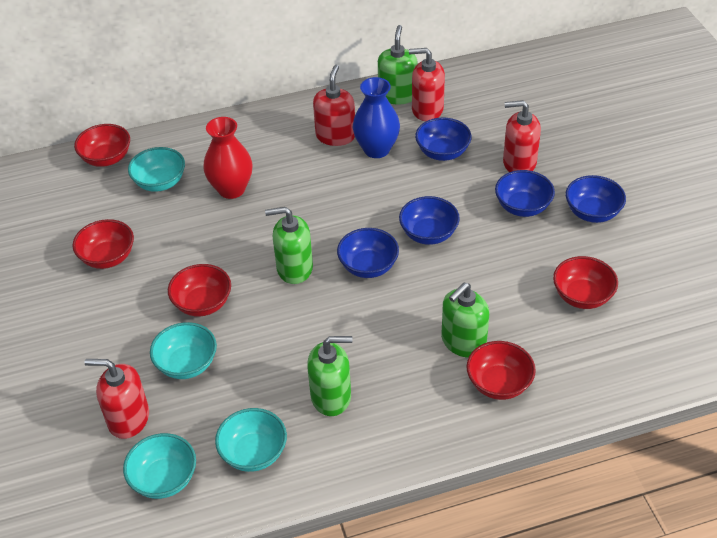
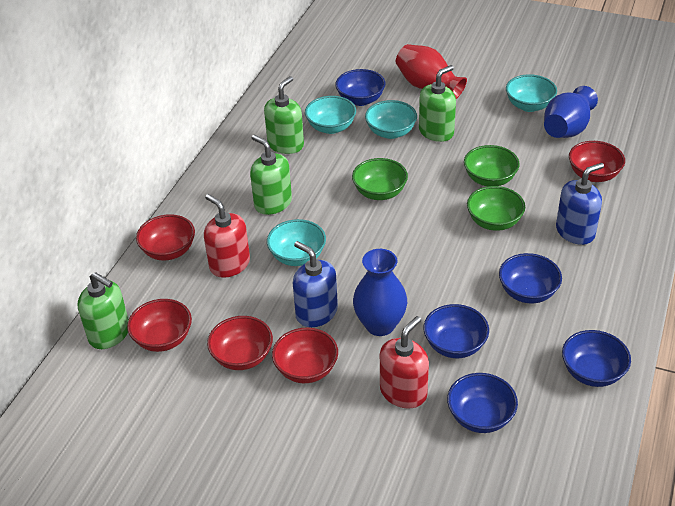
blue soap dispenser: none = 0 -> [293,241,338,327] [556,163,604,245] = 2
blue vase: [353,77,400,158] = 1 -> [353,249,407,336] [544,86,598,138] = 2
green bowl: none = 0 -> [352,158,408,200] [464,145,520,186] [467,186,525,231] = 3
red soap dispenser: [85,359,149,439] [313,65,355,146] [409,48,445,121] [503,100,541,172] = 4 -> [204,194,250,278] [380,316,429,409] = 2

